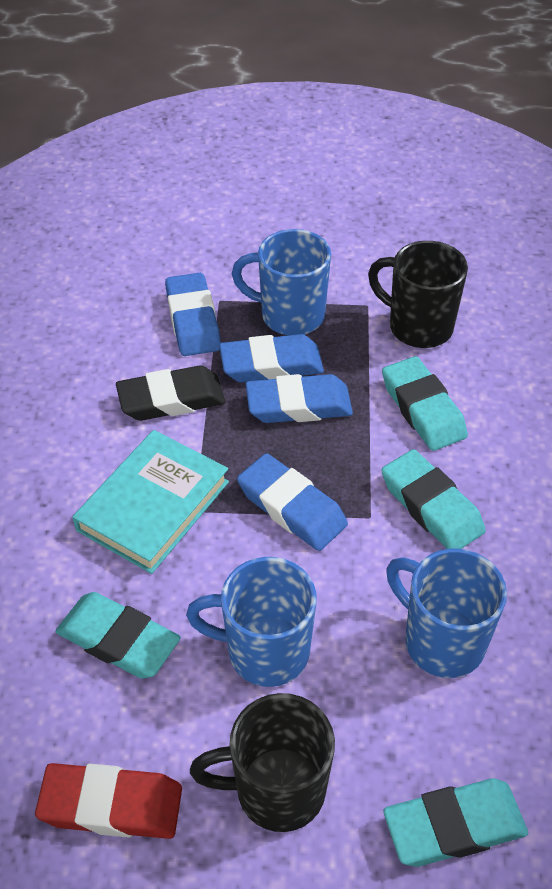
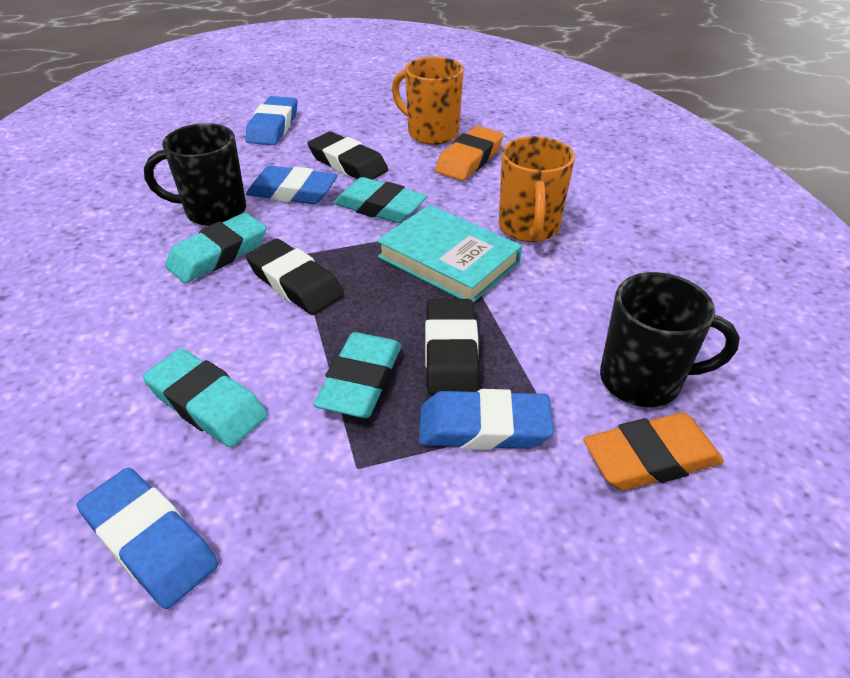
black eraser: [116,366,226,421] = 1 -> [246,239,344,315] [308,132,388,180] [425,299,479,396] = 3
blue mug: [186,557,317,687] [232,229,331,335] [386,548,507,678] = 3 -> none = 0
orange eraser: none = 0 -> [435,126,504,181] [583,413,724,490] = 2
orange mug: none = 0 -> [392,57,464,145] [499,136,575,242] = 2
red eraser: [35,763,182,839] = 1 -> none = 0

